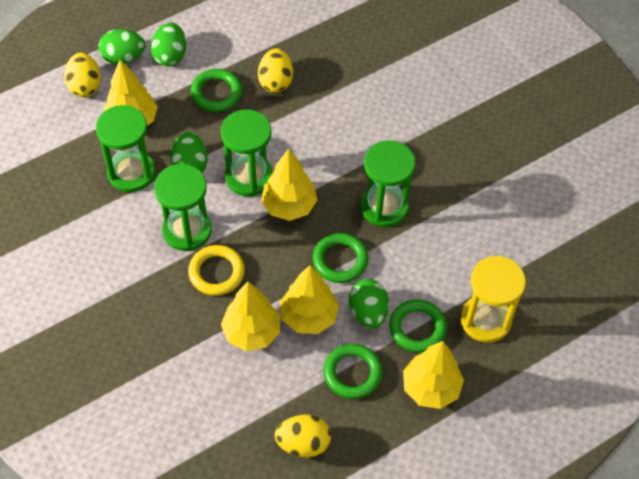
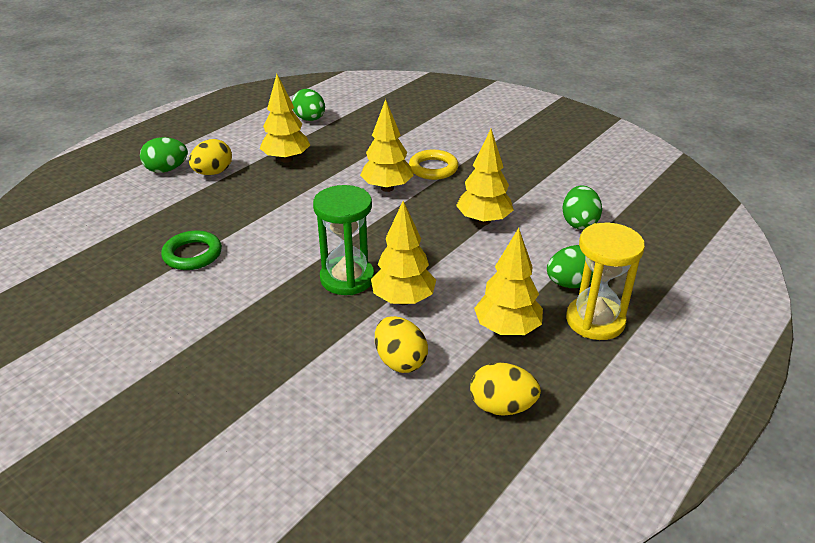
green hourglass: [96,105,155,192] [154,164,212,251] [221,109,273,196] [360,140,415,227] = 4 -> [313,185,375,295] = 1
green ring: [191,69,242,112] [312,233,368,283] [323,344,382,399] [389,299,447,353] = 4 -> [161,231,222,270] = 1

